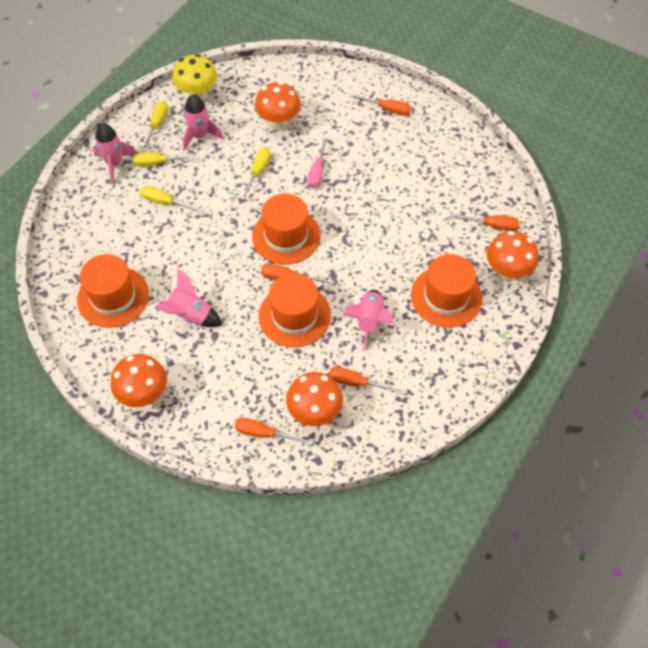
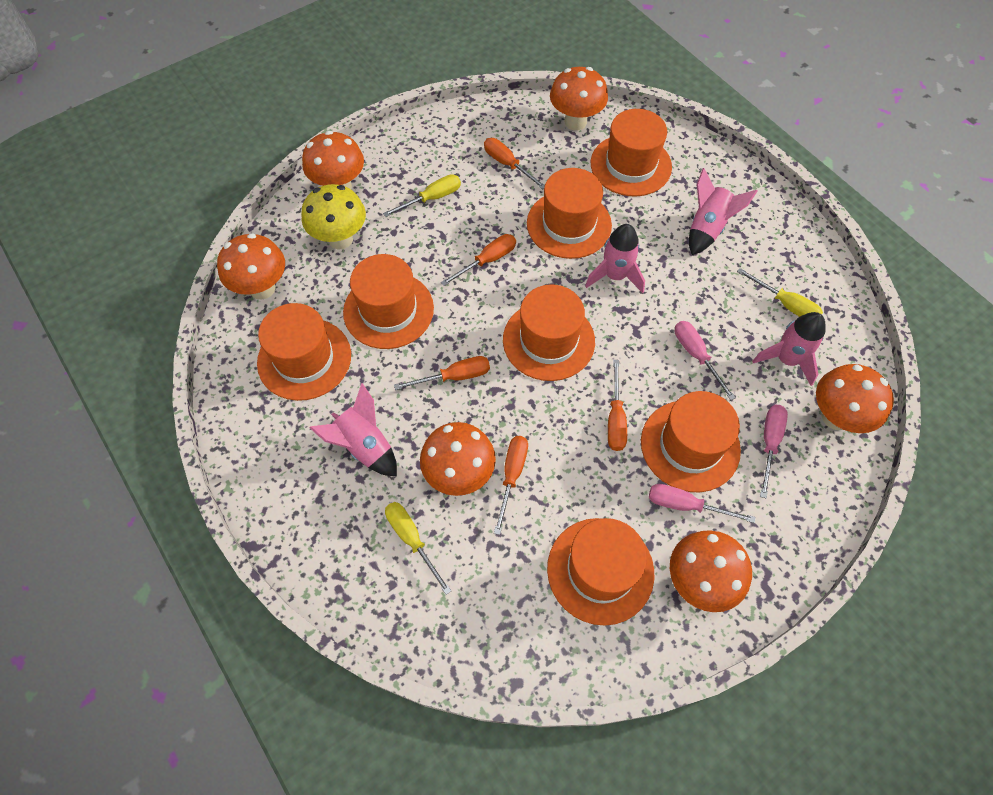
orange hat: [77,254,149,328] [252,194,321,264] [259,273,331,347] [411,254,482,328] = 4 -> [257,303,351,401] [343,254,434,349] [503,284,595,381] [527,168,612,259] [547,518,654,626] [591,109,672,196] [641,391,741,492] = 7
orange mushroom: [111,354,167,407] [255,82,301,130] [286,372,343,426] [487,231,538,281] = 4 -> [217,233,285,300] [302,131,364,189] [420,422,496,496] [550,67,608,131] [670,530,752,612] [816,364,894,433] = 6
pink screwdriver: [308,136,328,188] = 1 -> [649,484,756,523] [675,321,736,400] [760,405,788,498] = 3
yellow screwdriver: [132,152,199,166] [140,186,204,213] [141,101,168,151] [240,147,271,200] = 4 -> [383,174,461,217] [385,502,451,595] [737,268,823,317] = 3

